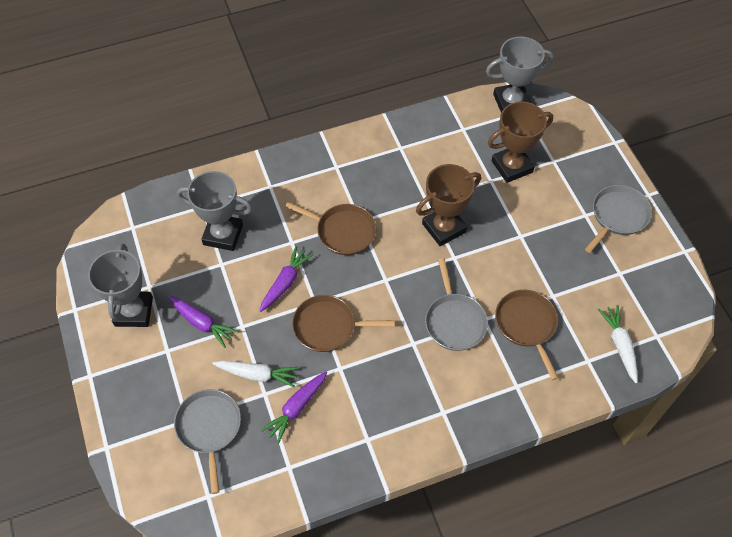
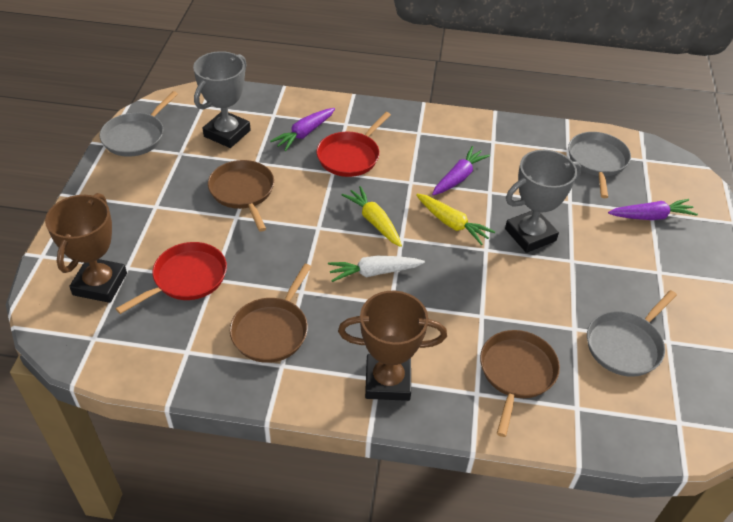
grey trophy: [88,244,153,327] [177,171,253,251] [486,37,554,112] = 3 -> [193,51,251,148] [505,150,582,253] = 2
red pan: none = 0 -> [116,242,227,314] [316,112,391,177] = 2
white carrot: [213,360,299,388] [598,305,638,383] = 2 -> [328,256,425,282] = 1
yellow carrot: none = 0 -> [342,186,402,247] [416,194,495,245] = 2

